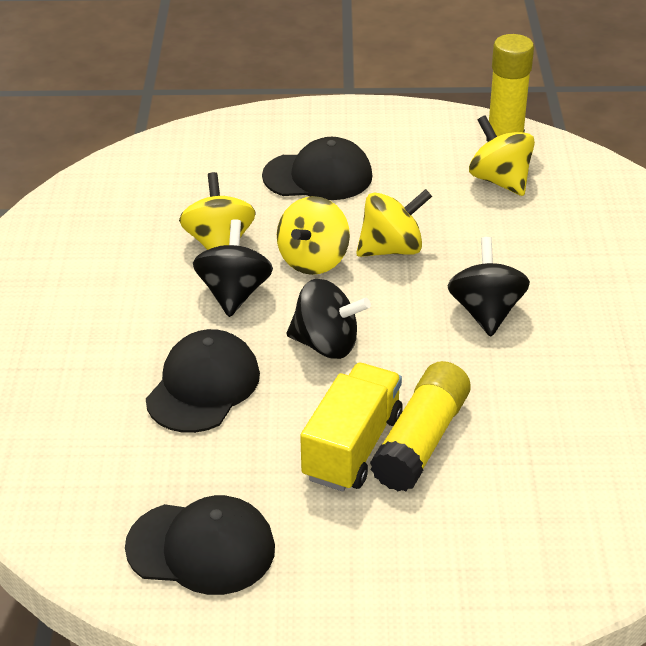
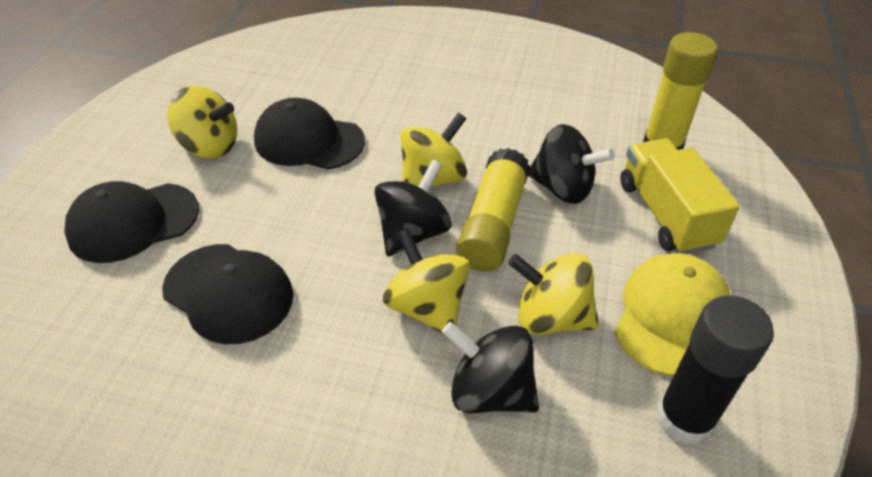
black glue stick: none = 0 -> [656,295,774,445] = 1
yellow cap: none = 0 -> [615,253,731,376] = 1

